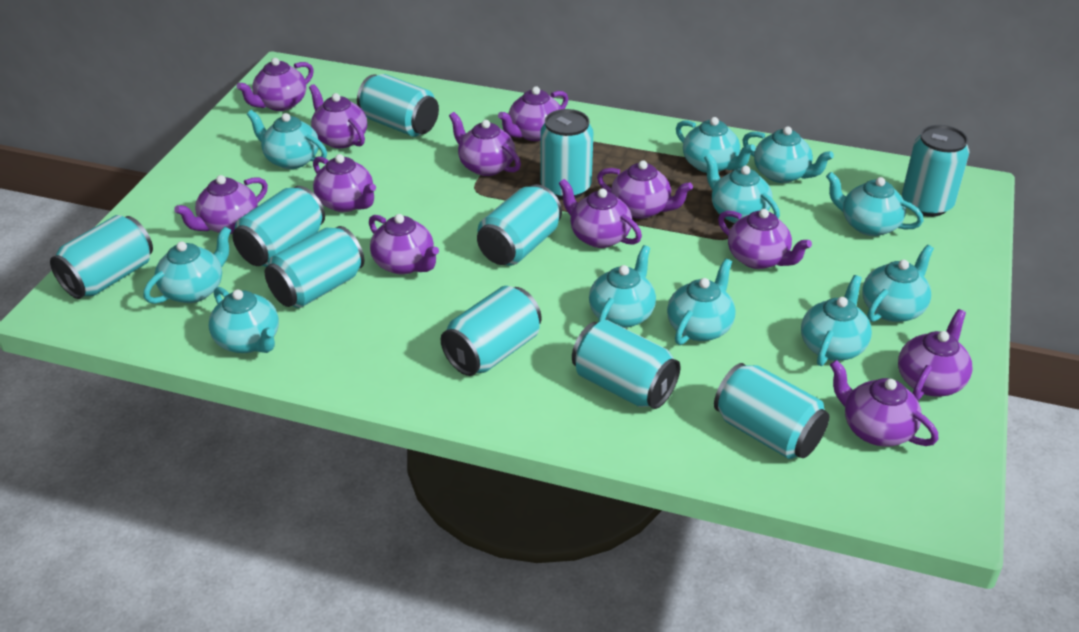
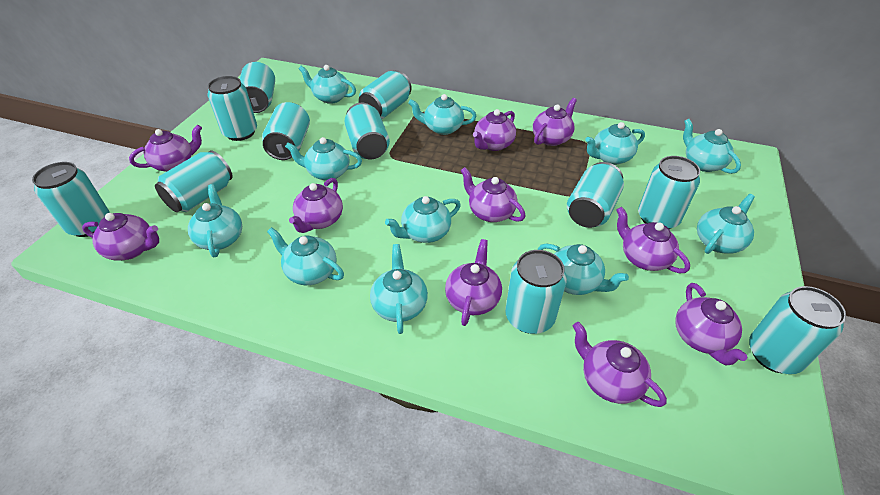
purple teapot: [174,175,268,234] [236,58,314,111] [309,84,367,148] [313,154,376,212] [369,214,439,275] [449,112,521,176] [498,86,568,141] [559,179,642,248] [597,160,693,219] [718,209,812,269] [830,360,939,447] [898,309,972,400] = 12 -> [82,213,159,261] [129,125,202,172] [289,178,343,233] [445,239,502,326] [460,167,525,222] [473,109,516,151] [533,98,577,146] [573,322,667,407] [616,207,690,273] [675,283,747,365] = 10
turquoise can: [50,215,153,299] [232,186,325,267] [265,226,364,308] [357,74,439,137] [441,286,542,376] [477,184,562,266] [540,109,593,199] [572,320,681,409] [714,363,829,459] [902,125,969,217] = 10 -> [32,162,110,237] [155,150,233,212] [207,76,257,141] [240,62,275,113] [262,102,310,160] [345,103,390,159] [358,70,412,119] [505,250,567,334] [567,162,624,228] [638,156,700,229] [749,286,846,374] = 11

